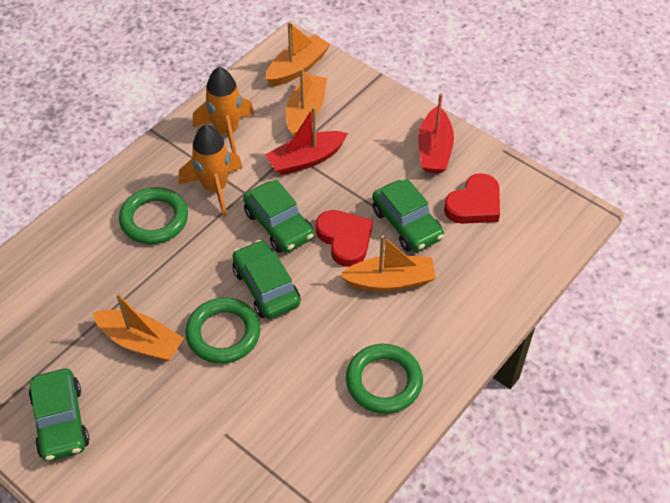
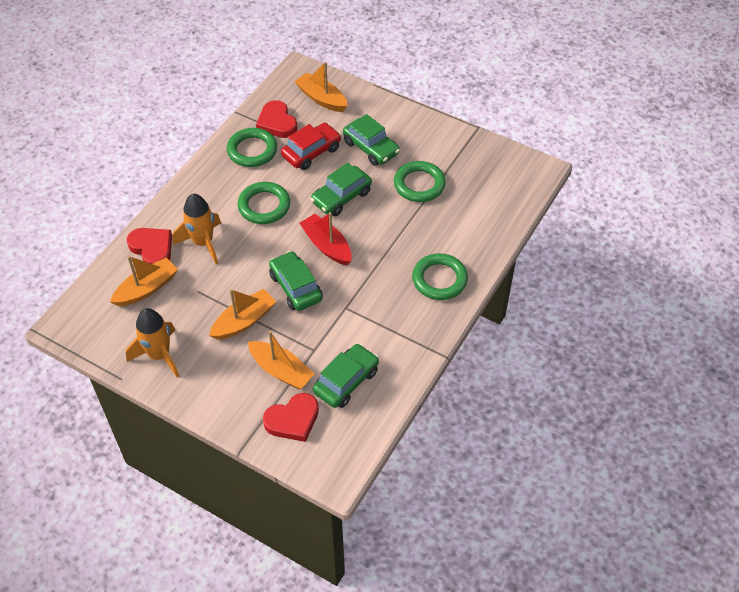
green ring: [119,187,188,244] [185,297,260,364] [346,344,423,414] = 3 -> [227,128,277,167] [238,182,290,224] [394,161,446,202] [412,253,468,300] = 4
red boat: [265,107,348,175] [418,93,454,174] = 2 -> [299,212,352,265] = 1
red car: none = 0 -> [281,123,341,170] = 1
red heart: [316,210,373,267] [444,173,500,224] = 2 -> [127,228,172,264] [256,100,298,138] [263,393,319,442] = 3

